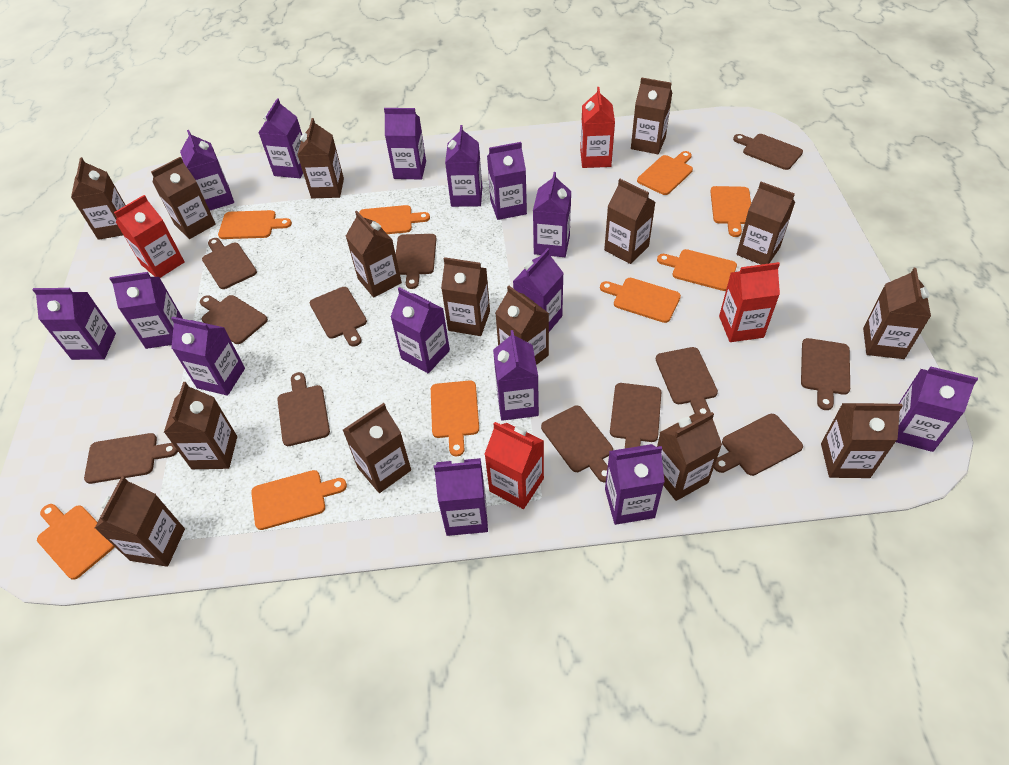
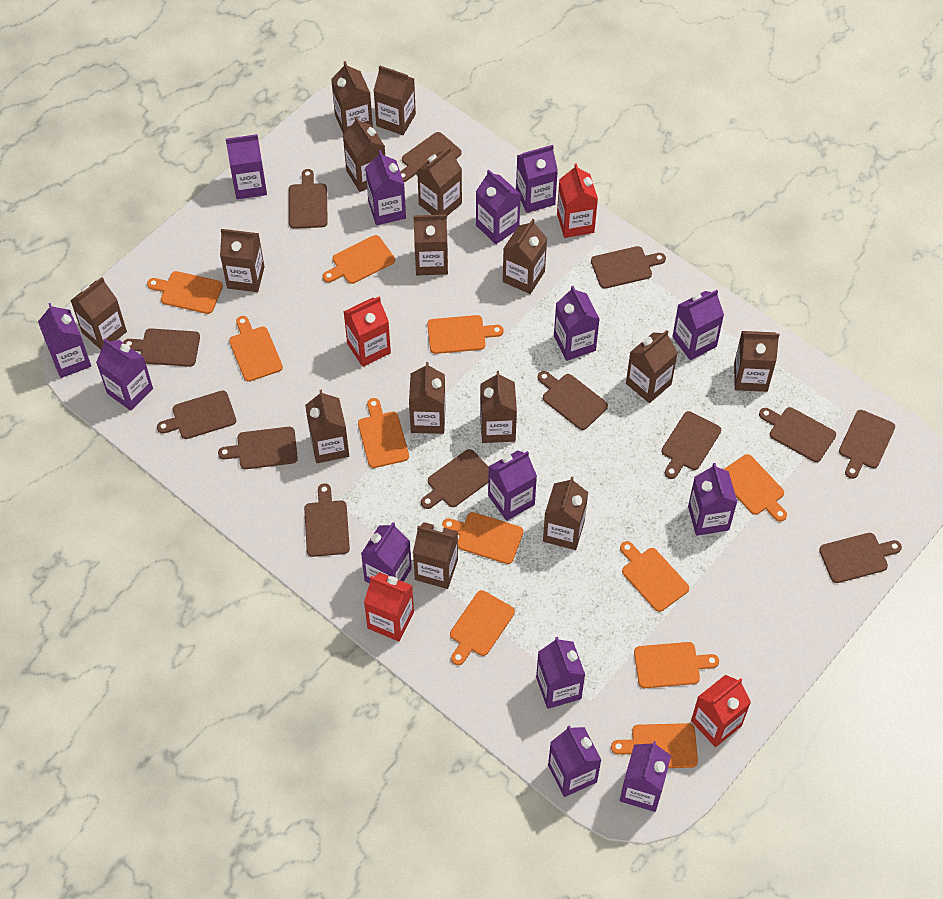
brown cutting board: [84,433,178,484] [200,295,268,344] [202,238,257,289] [277,372,330,446] [310,287,367,347] [396,234,436,289] [541,405,613,483] [610,383,661,448] [656,347,718,416] [714,414,803,476] [733,134,803,170] [801,338,850,410] = 12 -> [123,328,200,367] [157,391,236,439] [218,427,298,469] [289,169,328,229] [304,483,350,557] [400,132,462,182] [421,449,489,509] [538,371,608,430] [591,246,666,289] [662,411,721,479] [759,407,836,462] [819,533,902,583] [839,410,895,479] = 13
orange cutting board: [37,504,114,580] [218,210,292,239] [251,470,347,530] [359,205,430,234] [431,380,479,456] [600,278,681,323] [637,151,693,195] [657,249,737,291] [710,186,751,237] = 9 -> [147,271,223,314] [229,316,283,382] [322,235,395,284] [358,398,409,468] [427,315,504,354] [442,512,524,564] [450,590,515,665] [611,723,698,768] [620,541,689,612] [634,642,719,688] [723,454,787,522] = 11
purple carton: [32,288,116,360] [110,272,183,349] [171,316,245,396] [180,130,234,210] [259,98,303,178] [384,108,426,179] [391,287,450,373] [434,457,488,536] [445,125,482,207] [487,142,527,220] [493,330,539,421] [513,248,564,332] [533,172,571,257] [605,444,665,525] [896,367,978,452] = 15 -> [38,303,91,378] [96,338,153,411] [226,134,267,199] [361,522,412,584] [365,150,406,225] [476,170,521,244] [488,450,537,521] [516,145,558,213] [536,637,585,709] [548,725,601,797] [554,286,600,361] [620,741,671,812] [672,290,724,360] [688,463,737,536] = 14

